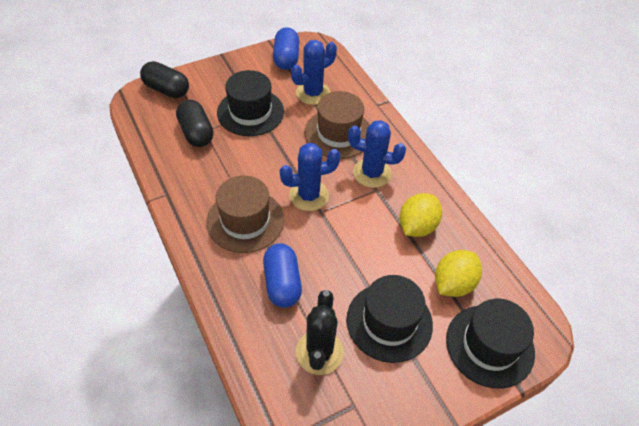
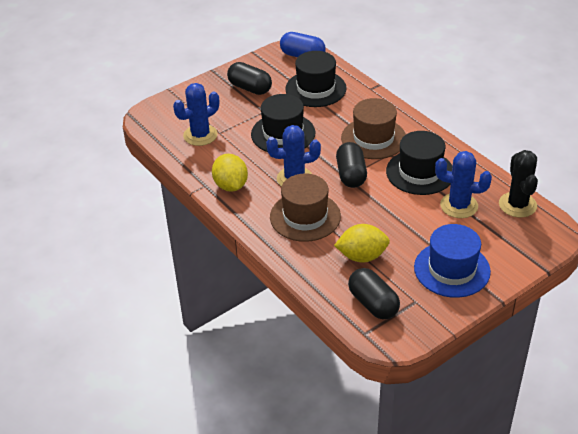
black capsule: [140,61,189,98] [176,99,214,147] = 2 -> [227,62,272,95] [336,142,367,188] [348,268,400,320] = 3
blue capsule: [263,243,302,308] [273,27,299,70] = 2 -> [280,32,326,57] = 1
blue hat: none = 0 -> [414,224,491,298] = 1

